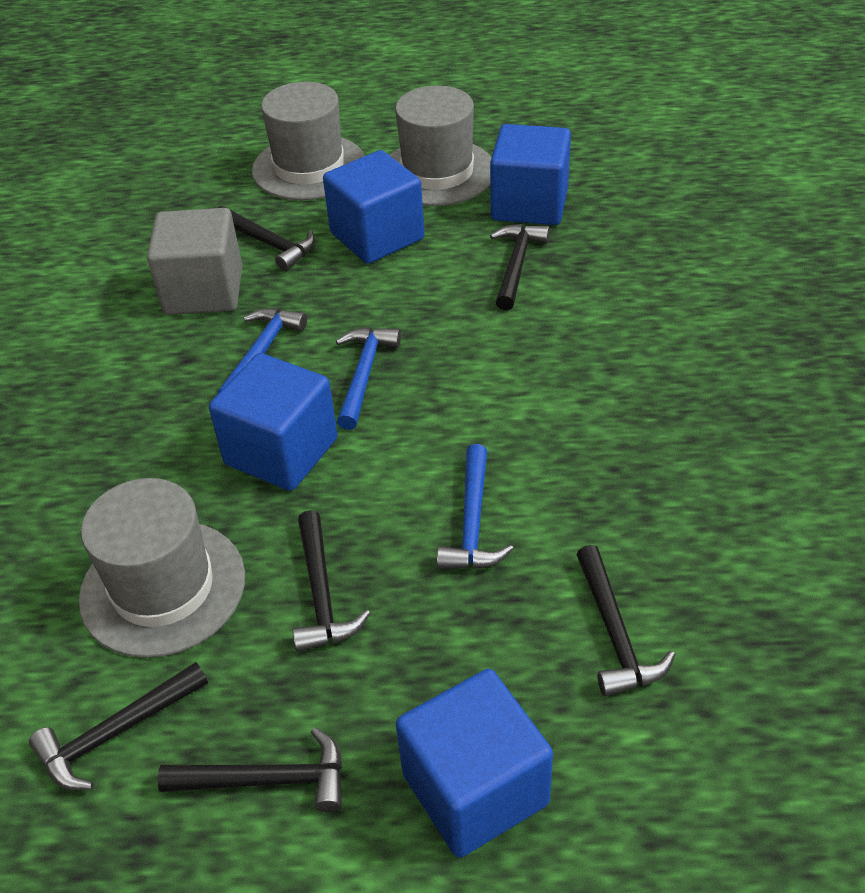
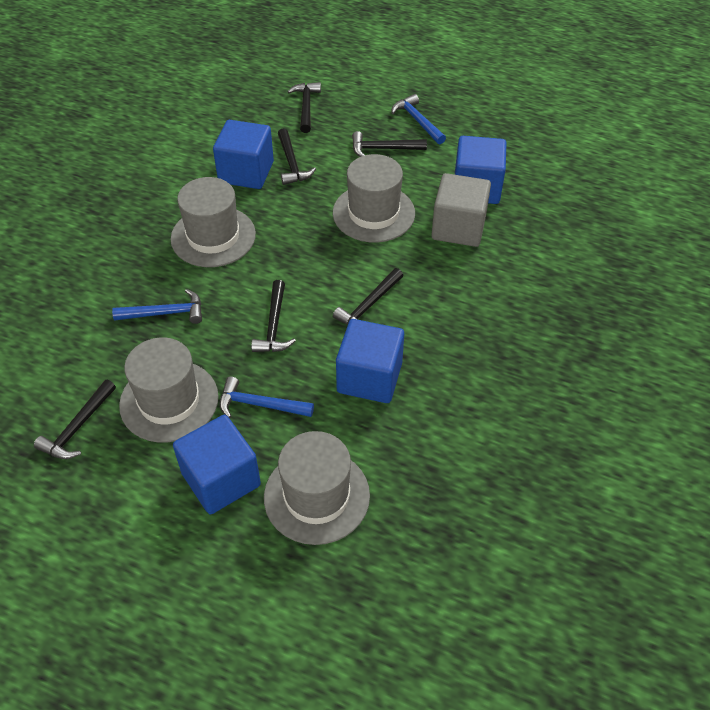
grey hat: [79,478,245,658] [252,82,365,200] [389,86,492,206] = 3 -> [119,337,219,443] [171,177,256,267] [264,431,370,545] [333,154,415,243] = 4

